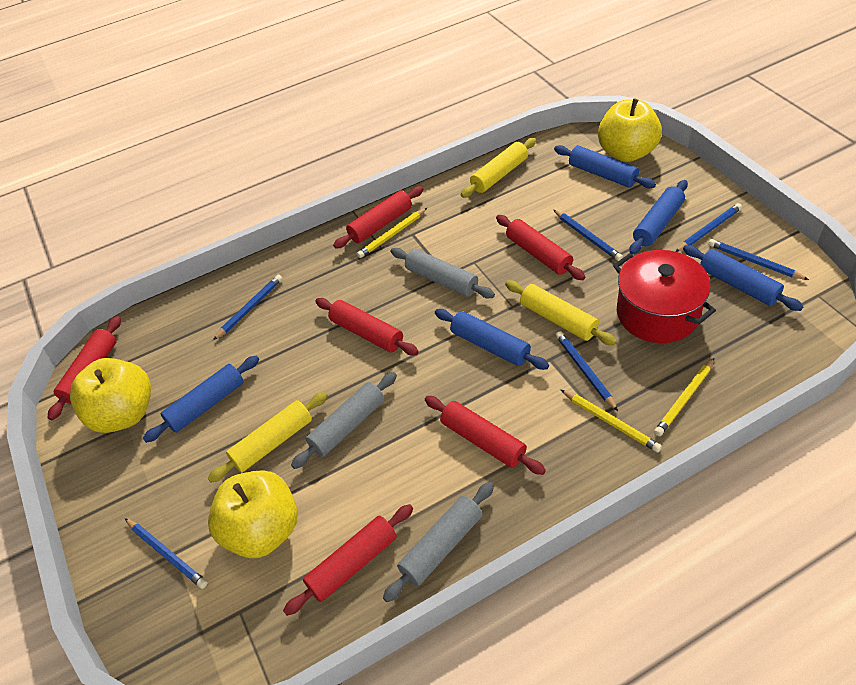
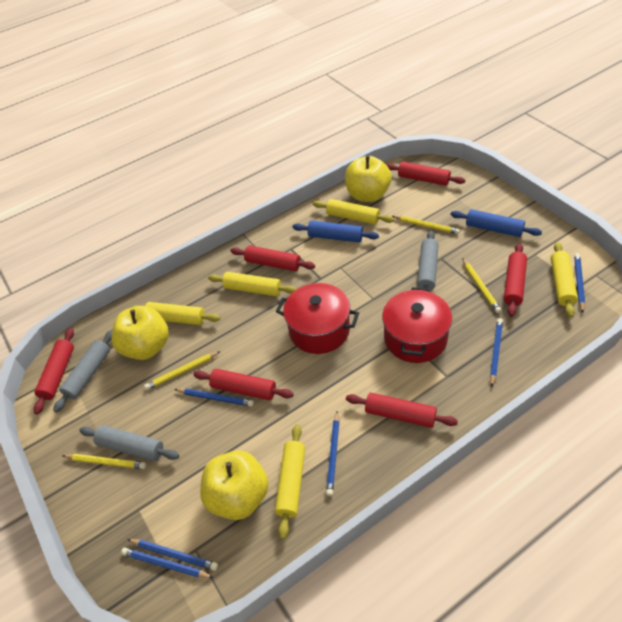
blue rolling pin: [143,356,259,443] [435,309,549,370] [554,145,656,188] [629,180,688,255] [683,245,804,311] = 5 -> [292,220,379,242] [451,209,542,237] = 2
red pot: [613,250,716,343] = 1 -> [276,283,359,354] [382,287,452,363] = 2
yellow pencil: [357,208,427,258] [560,389,662,452] [654,358,714,436] = 3 -> [63,454,146,469] [144,351,220,390] [392,216,460,234] [462,258,501,313] = 4
yellow rolling pin: [208,392,328,483] [461,138,536,198] [505,281,617,345] = 3 -> [130,302,220,325] [208,272,296,296] [275,424,305,539] [313,199,395,224] [551,242,578,318] = 5

